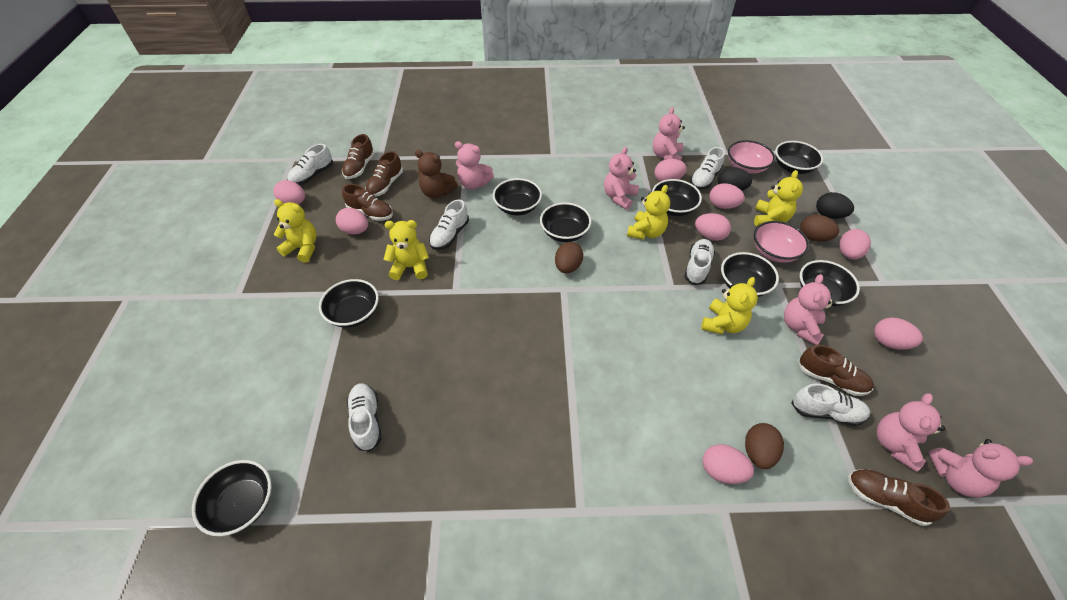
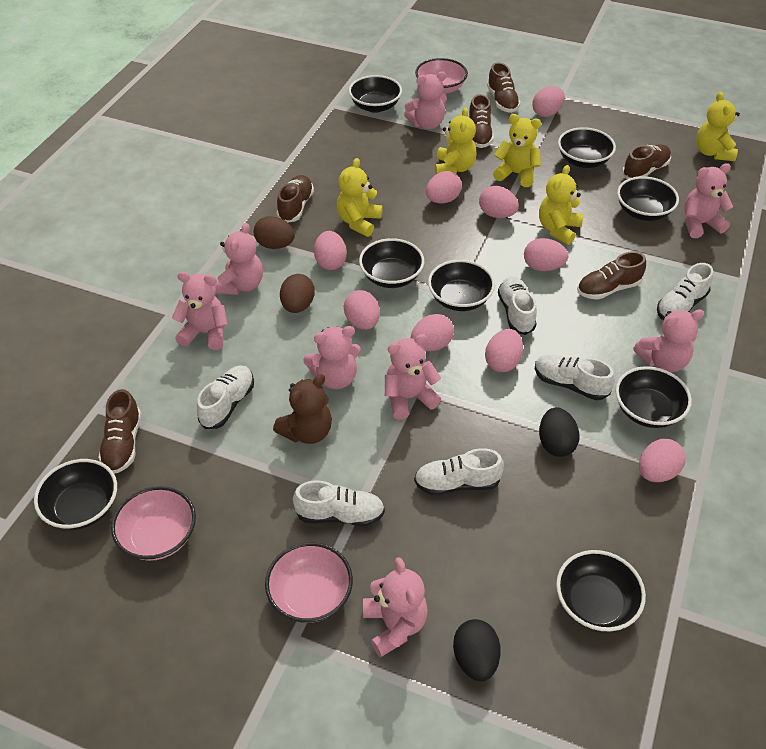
brown egg: [555,242,583,273] [745,423,784,469] [800,215,839,242] = 3 -> [254,216,295,249] [280,274,315,313] = 2
brown shoe: [342,134,375,179] [342,184,393,221] [365,151,403,196] [798,345,874,396] [848,469,950,526] = 5 -> [98,389,142,474] [277,175,314,223] [468,94,494,148] [487,62,520,113] [577,251,646,300] [622,144,671,179] = 6
pink bowl: [728,140,775,174] [754,221,809,263] = 2 -> [111,486,196,561] [265,542,353,623] [415,58,468,94] = 3
pink egg: [273,180,305,204] [336,208,368,234] [654,159,687,181] [695,213,731,241] [703,444,754,484] [709,183,745,209] [839,229,871,260] [874,318,923,350] = 8 -> [314,231,347,270] [344,290,380,330] [411,314,454,351] [426,171,462,203] [479,186,519,218] [485,329,523,372] [524,238,569,271] [532,86,565,117] [639,439,686,482] = 9
pink teddy bear: [455,141,494,189] [604,147,639,210] [653,107,685,161] [784,274,835,345] [876,393,946,472] [928,439,1033,498] = 6 -> [172,272,228,350] [215,223,263,295] [303,326,361,389] [363,557,428,657] [385,334,441,420] [404,71,447,129] [633,309,704,372] [684,163,733,238] = 8

